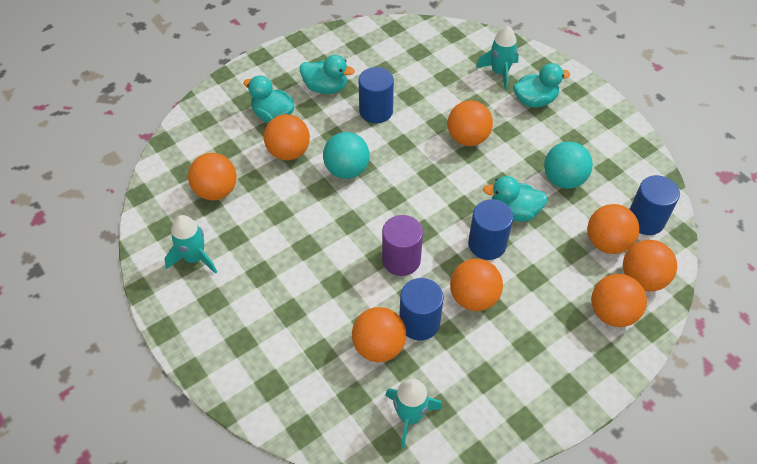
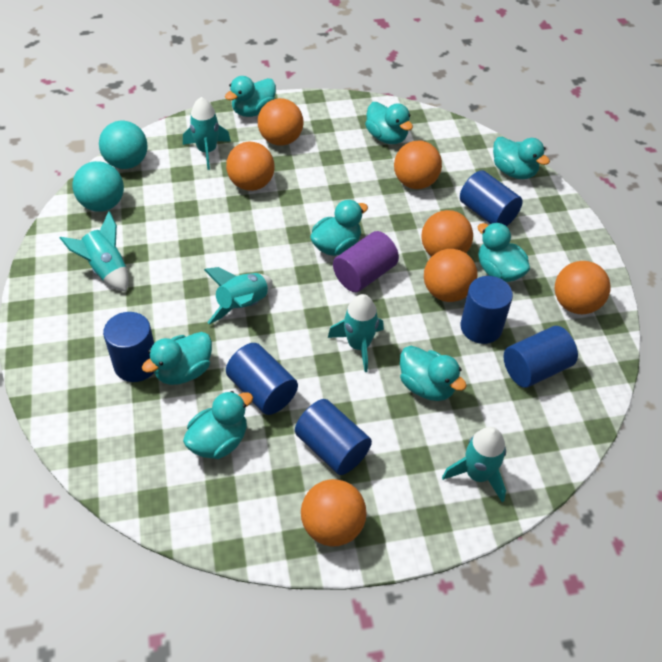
blue cylinder: [359,67,394,123] [399,278,444,341] [468,199,513,260] [630,175,680,235] = 4 -> [103,312,154,382] [226,343,298,415] [295,399,372,475] [460,170,523,226] [460,276,513,344] [504,326,578,388] = 6
orange ball: [188,153,237,201] [264,114,310,161] [352,307,406,362] [447,100,493,146] [450,259,503,311] [587,204,640,254] [591,274,647,327] [623,240,677,291] = 8 -> [226,142,275,191] [258,98,303,146] [301,479,367,547] [394,140,442,189] [421,210,473,257] [424,249,478,302] [555,261,611,314] = 7
turquoise duck: [243,75,294,123] [300,55,355,94] [483,176,548,222] [513,63,570,108] = 4 -> [142,332,212,385] [183,391,253,459] [225,76,276,117] [310,200,368,256] [365,102,413,144] [400,346,467,401] [477,223,530,282] [493,137,550,179] = 8
turquoise rocket: [164,215,217,274] [385,378,442,449] [476,26,519,91] = 3 -> [60,211,129,292] [183,97,231,170] [204,267,273,324] [328,294,384,372] [442,427,506,502] = 5

